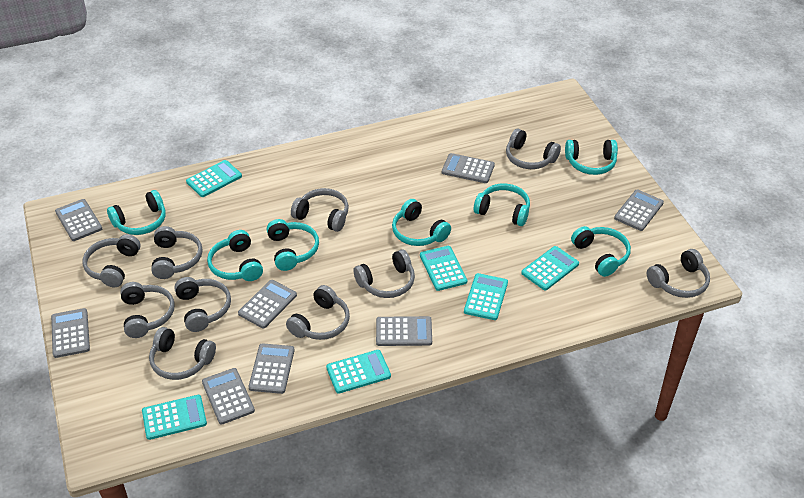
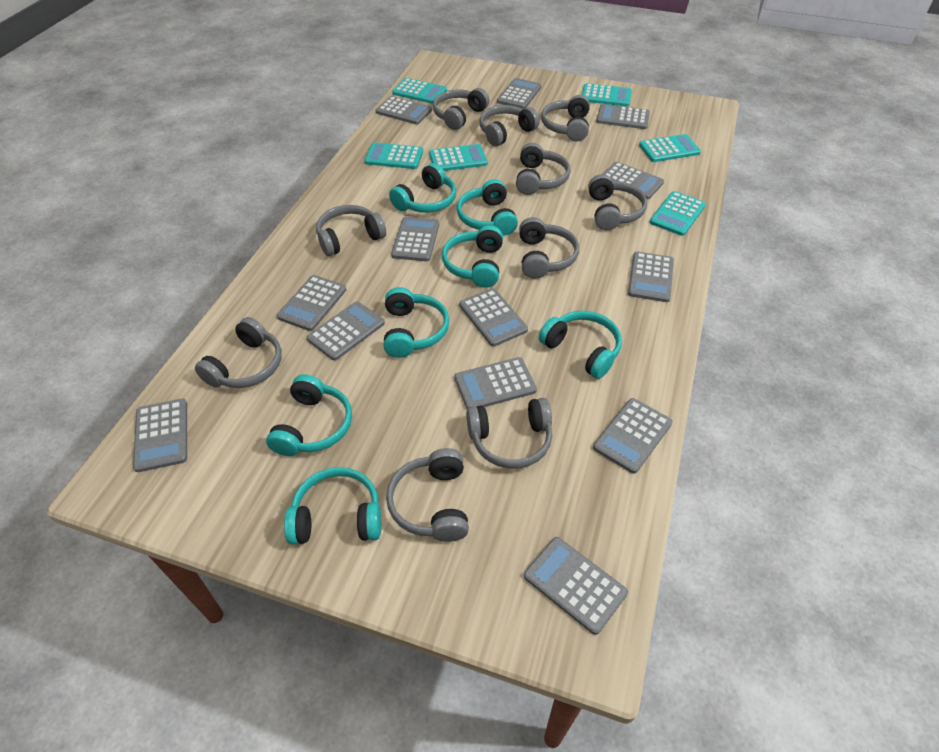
grey calculator: [51,308,90,358] [55,199,102,241] [202,368,255,425] [238,280,297,329] [249,343,295,394] [376,316,432,346] [442,153,495,183] [614,189,664,231] = 8 -> [133,399,187,472] [277,275,346,331] [307,301,385,361] [376,96,432,124] [391,217,439,261] [454,357,537,409] [459,288,528,347] [497,78,541,109] [524,537,628,635] [593,398,673,474] [596,104,650,129] [603,162,664,199] [628,251,674,302] = 13

